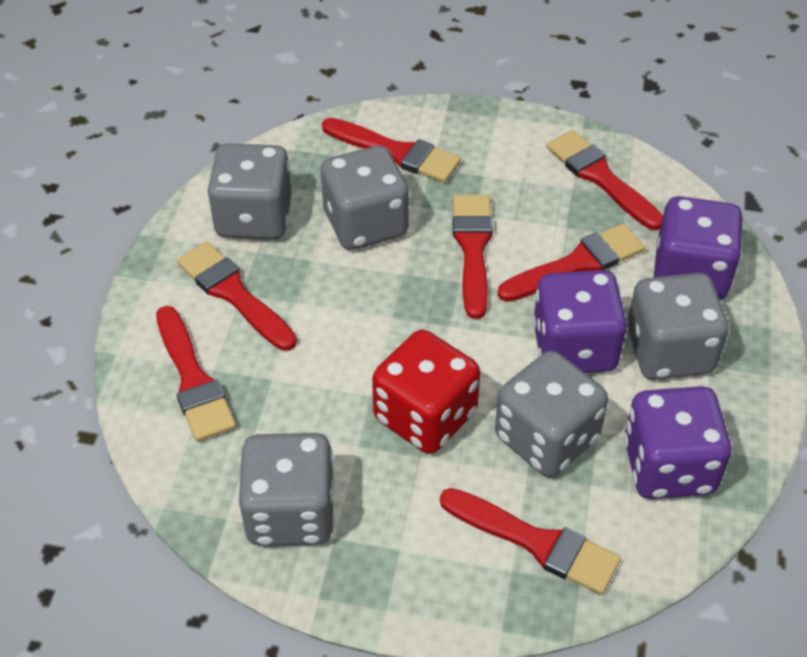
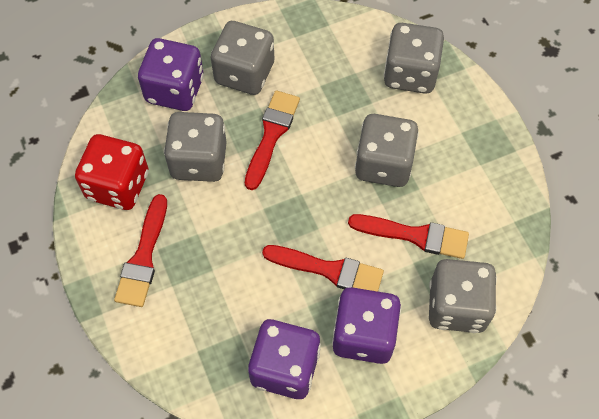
red brush: [156,306,236,441] [177,242,297,351] [322,118,461,183] [440,488,621,595] [453,195,493,319] [498,223,645,302] [546,130,663,230] = 7 -> [114,194,167,307] [245,90,300,190] [262,245,384,291] [348,214,469,259] = 4

